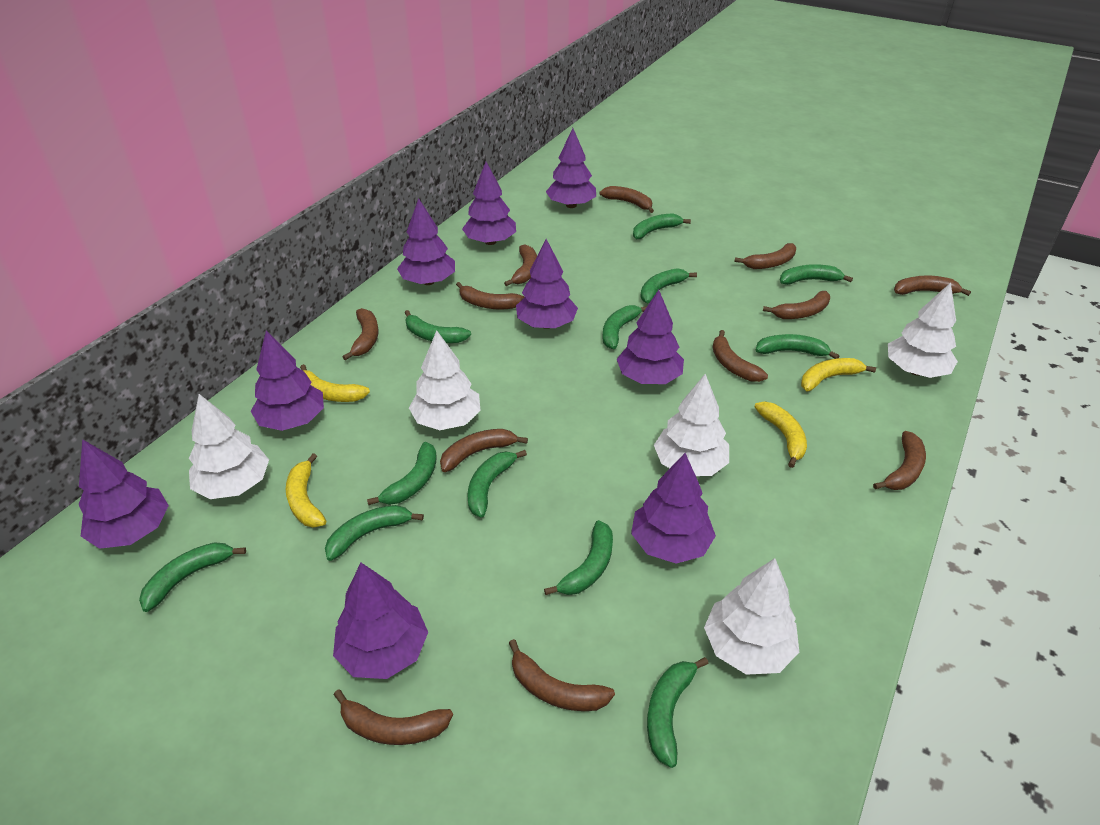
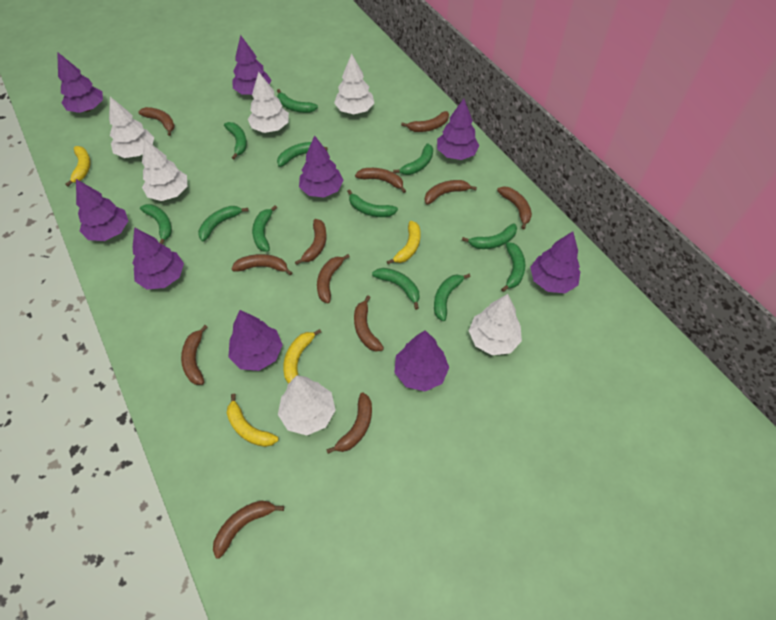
white tree: [189,394,269,499] [409,330,481,430] [654,374,729,476] [704,558,799,675] [888,283,958,378] = 5 -> [109,97,154,158] [142,138,187,201] [248,71,289,133] [278,375,335,436] [334,54,374,114] [469,294,522,355] = 6

